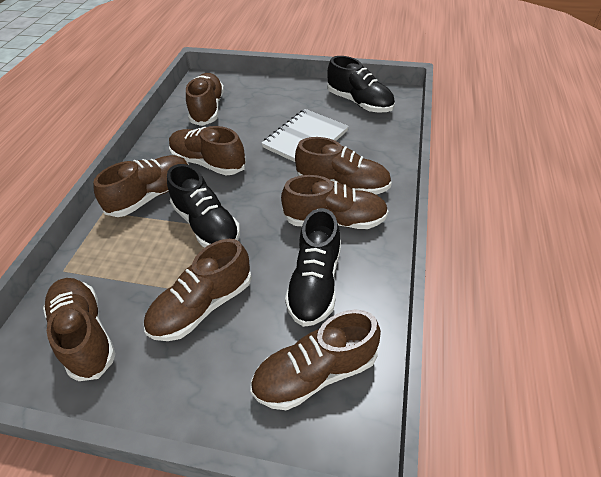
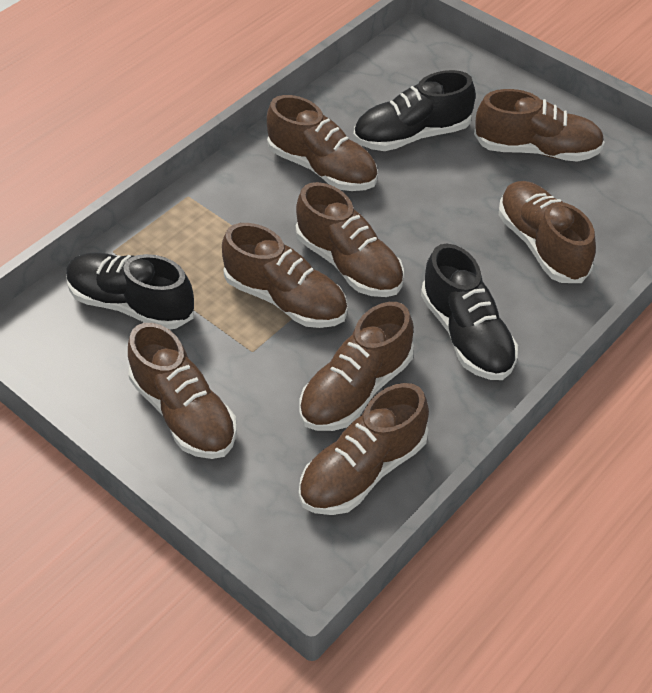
white notebook: [261,109,349,162] = 1 -> none = 0

